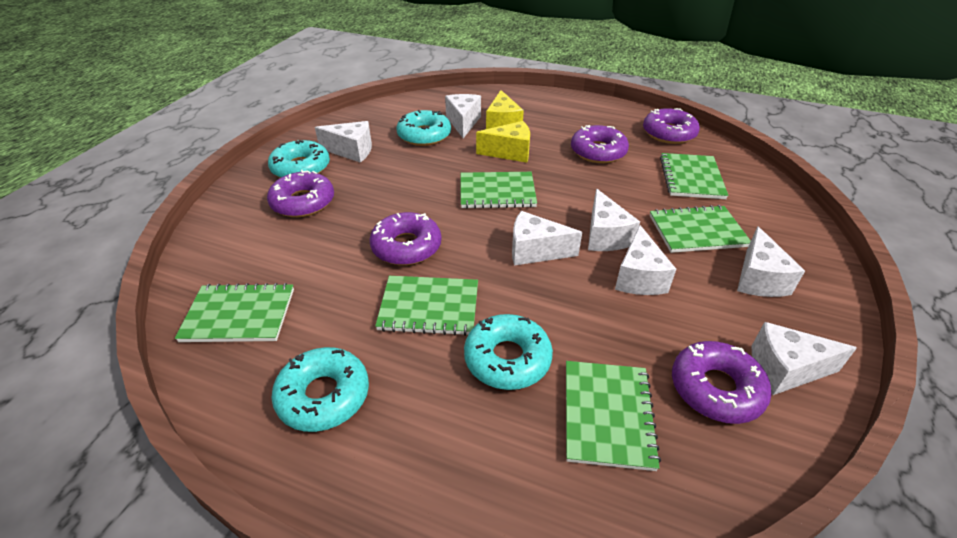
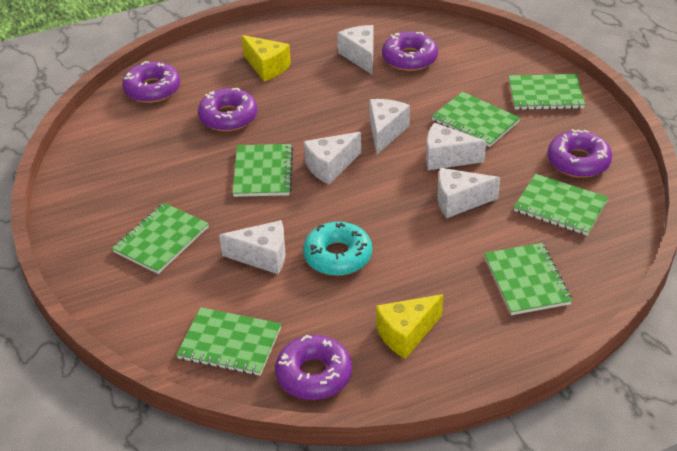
green notebook: [175,283,294,342] [375,276,478,336] [461,172,537,208] [566,361,661,471] [650,205,751,253] [660,153,729,199] = 6 -> [112,203,209,274] [176,307,281,376] [233,144,293,197] [432,92,520,147] [484,243,572,315] [509,74,585,110] [514,174,609,236] = 7
turquoise donut: [268,140,330,178] [271,347,369,432] [397,110,451,146] [464,314,553,390] = 4 -> [303,222,372,276] = 1
white cheese: [315,121,372,163] [445,94,481,138] [512,211,582,266] [588,189,640,251] [615,225,676,295] [737,226,805,297] [752,322,857,395] = 7 -> [219,220,286,274] [304,132,361,184] [337,25,374,74] [369,99,410,154] [426,123,486,170] [438,168,500,218] = 6

